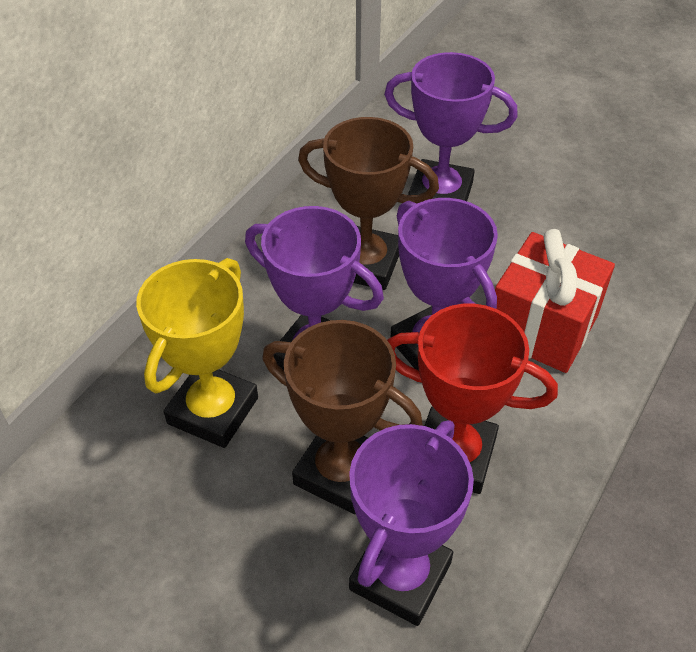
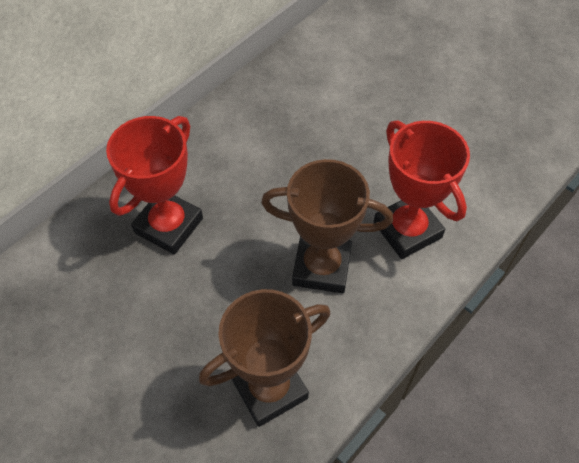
purple trophy: [245,206,384,370] [349,420,474,626] [384,52,518,201] [390,198,498,370] = 4 -> none = 0
red gift: [495,229,615,373] = 1 -> none = 0
red trophy: [387,304,558,494] = 1 -> [106,116,203,255] [374,120,470,259] = 2
yellow trophy: [136,258,258,448] = 1 -> none = 0

